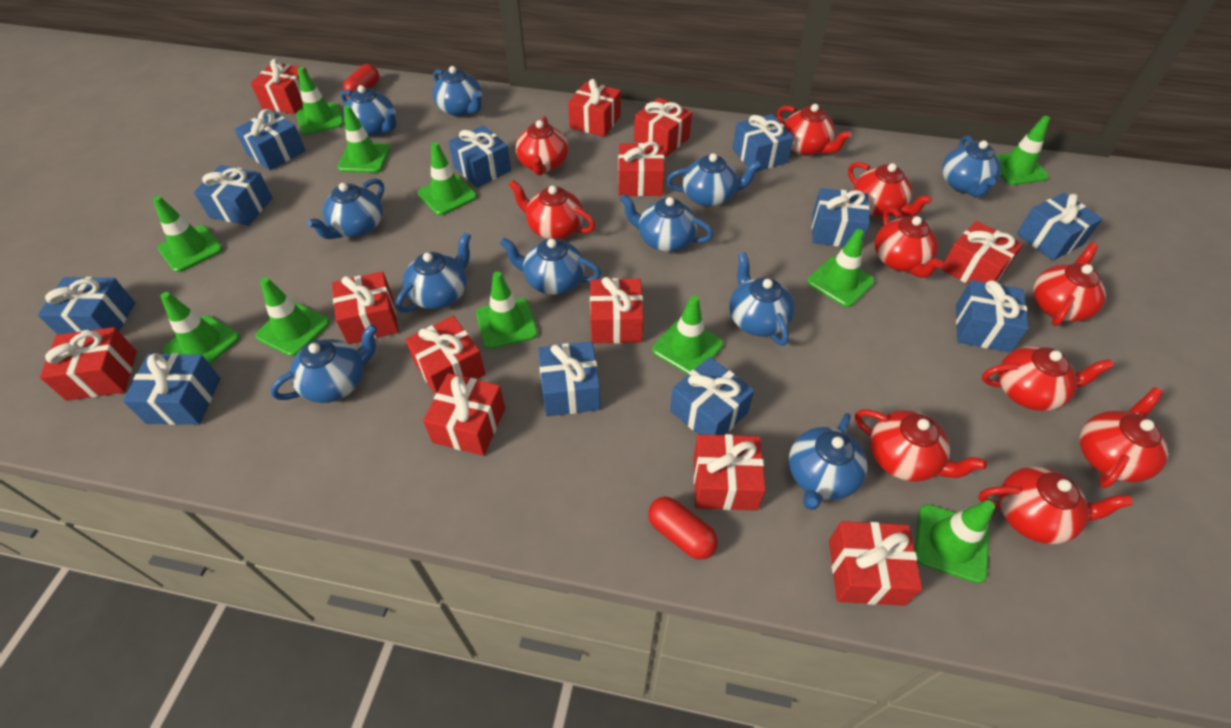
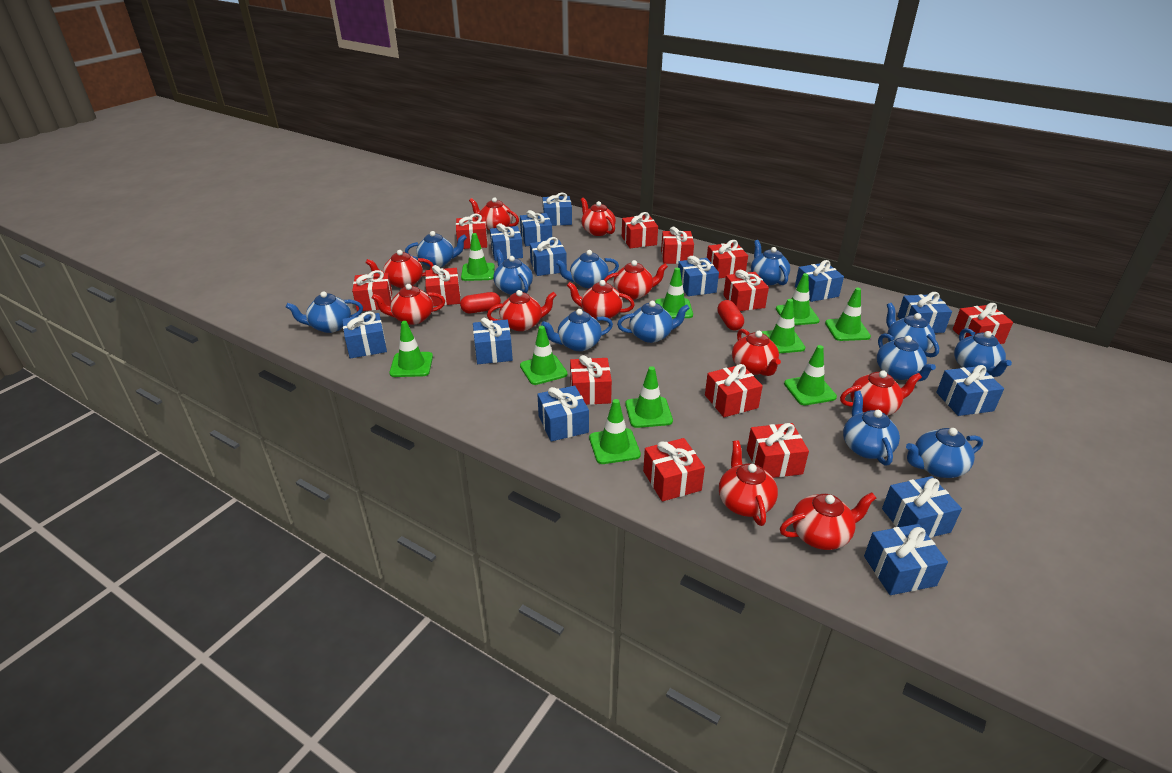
blue gift: [38,277,135,335] [123,353,221,425] [194,165,273,226] [234,109,306,170] [448,125,511,188] [538,342,600,416] [670,357,754,435] [732,114,794,172] [812,188,870,247] [956,280,1028,353] [1016,193,1103,261] = 11 -> [342,311,387,359] [473,318,513,364] [490,223,523,261] [520,210,552,246] [530,237,567,276] [537,386,589,441] [543,192,572,226] [678,256,719,296] [795,260,844,302] [864,524,948,595] [882,476,962,538] [897,292,952,333] [936,365,1004,416] = 13
blue teapot: [270,324,378,403] [307,178,384,239] [341,85,396,137] [396,232,471,313] [433,66,482,117] [500,238,601,295] [620,194,713,252] [666,153,761,207] [729,252,795,346] [789,413,867,510] [942,136,1001,197] = 11 -> [286,291,363,333] [405,231,467,267] [493,249,533,295] [541,309,613,351] [555,250,619,288] [617,301,689,343] [751,240,790,285] [843,391,900,465] [877,333,936,381] [886,303,939,357] [906,428,983,478] [954,328,1012,377] = 12
green traffic cone: [153,196,223,272] [160,292,240,365] [255,277,330,357] [296,67,344,135] [338,105,390,173] [418,142,477,215] [476,272,538,349] [652,296,723,374] [807,229,875,307] [915,500,995,583] [996,116,1050,185] = 11 -> [389,321,433,377] [461,233,495,281] [520,326,568,385] [589,399,641,464] [625,366,673,428] [655,268,693,319] [762,299,805,353] [776,273,820,325] [784,345,837,405] [825,288,871,341] = 10
red teapot: [509,180,595,239] [516,116,568,175] [777,104,852,156] [848,162,932,217] [855,409,987,482] [874,207,943,278] [978,466,1133,544] [982,346,1114,411] [1033,243,1106,326] [1080,387,1168,488] = 10 -> [365,250,434,288] [372,284,445,325] [469,197,519,231] [487,290,557,331] [567,280,635,320] [581,198,616,236] [604,260,668,299] [719,440,778,526] [732,329,781,376] [780,492,876,550] [840,370,922,416] = 11

